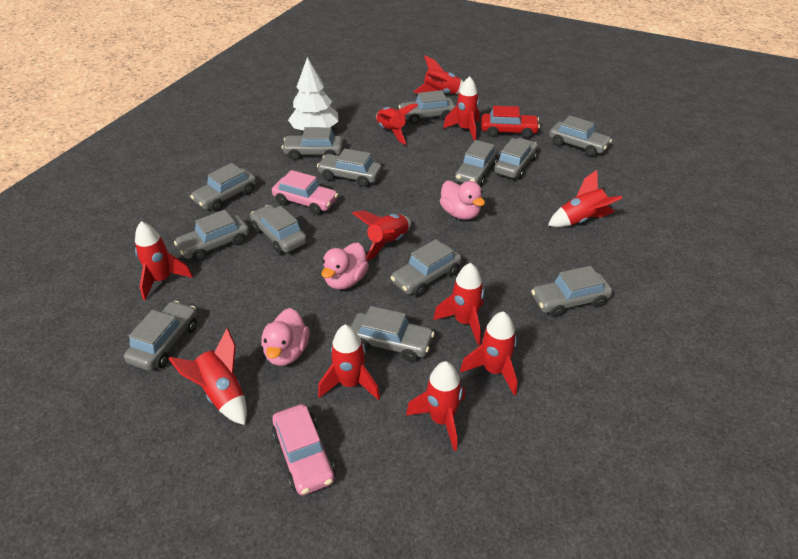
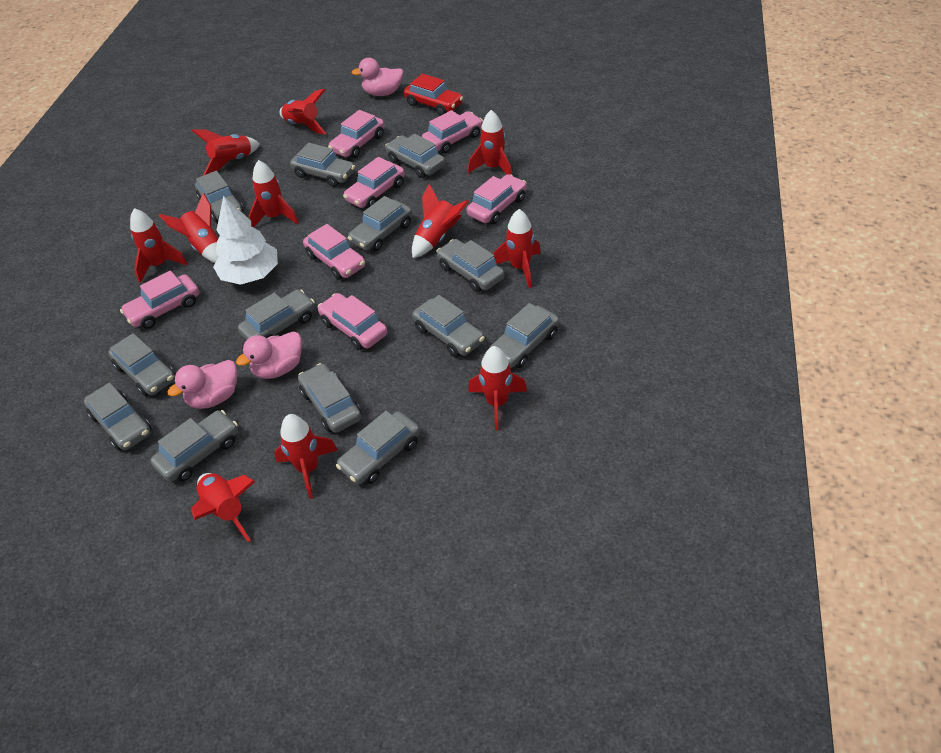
pink car: [272,170,338,215] [272,404,335,495] = 2 -> [120,271,199,329] [303,224,365,280] [317,293,387,350] [328,110,385,158] [343,157,405,208] [422,110,483,154] [467,174,527,224] = 7

